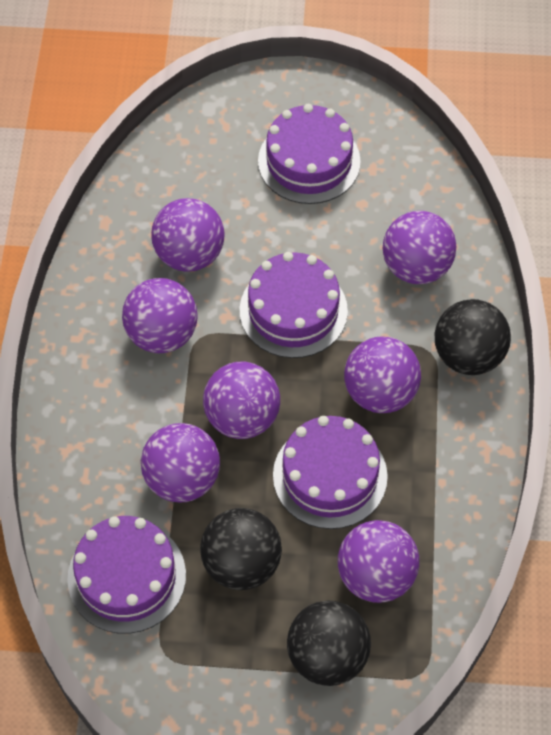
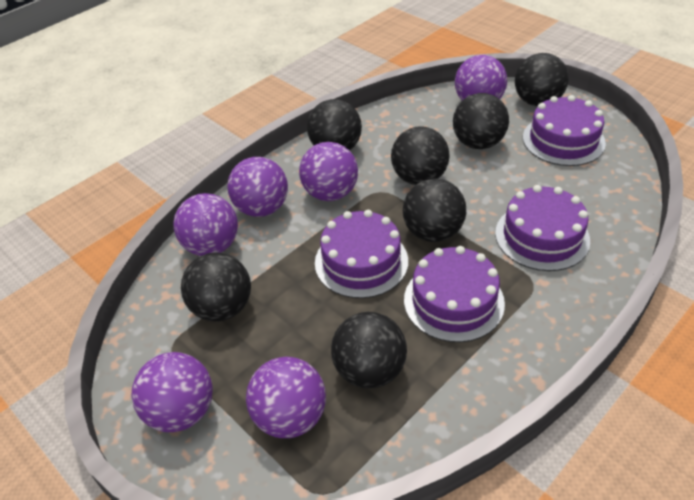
black ball: [200,508,282,590] [287,600,371,686] [435,299,511,375] = 3 -> [181,252,251,322] [307,99,362,150] [331,312,407,388] [391,127,450,185] [403,178,466,242] [453,93,509,149] [515,53,569,106] = 7
purple ball: [122,278,198,353] [141,423,220,502] [151,198,225,271] [203,362,280,439] [338,520,419,603] [344,336,421,413] [383,211,457,284] = 7 -> [131,352,213,432] [173,193,238,256] [227,157,288,217] [246,357,326,438] [299,142,358,201] [455,55,507,101] = 6

